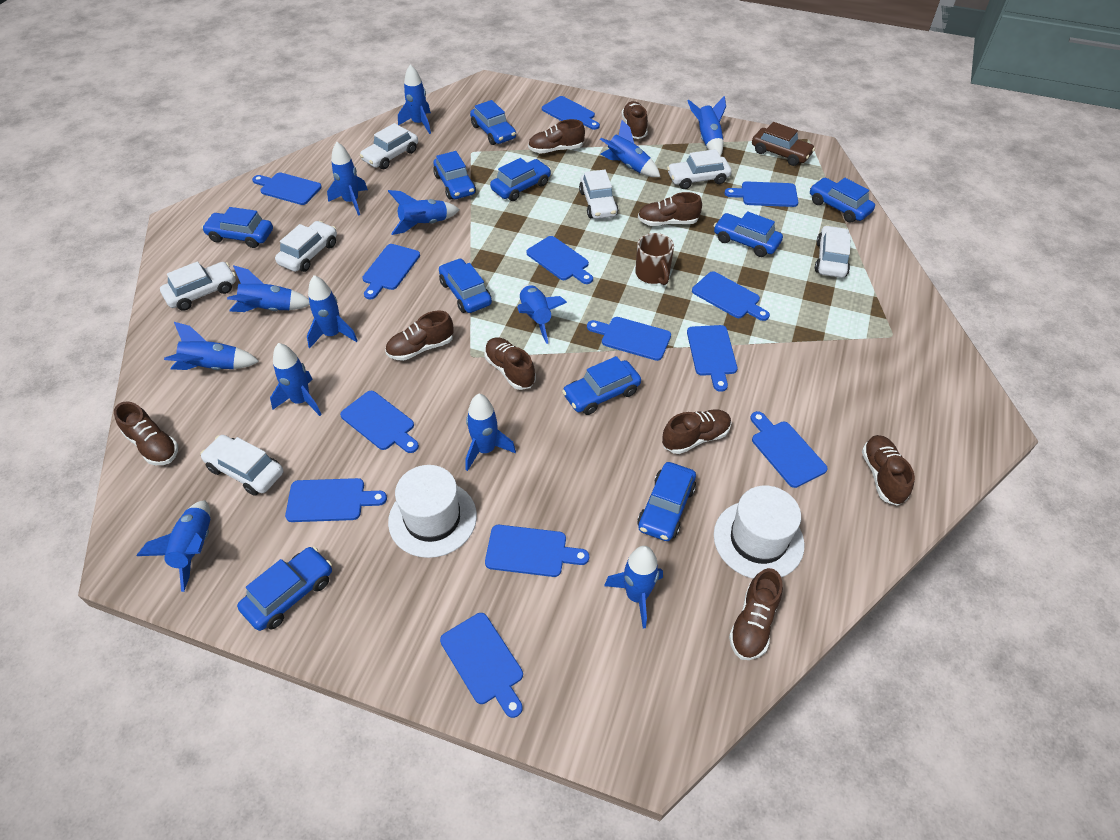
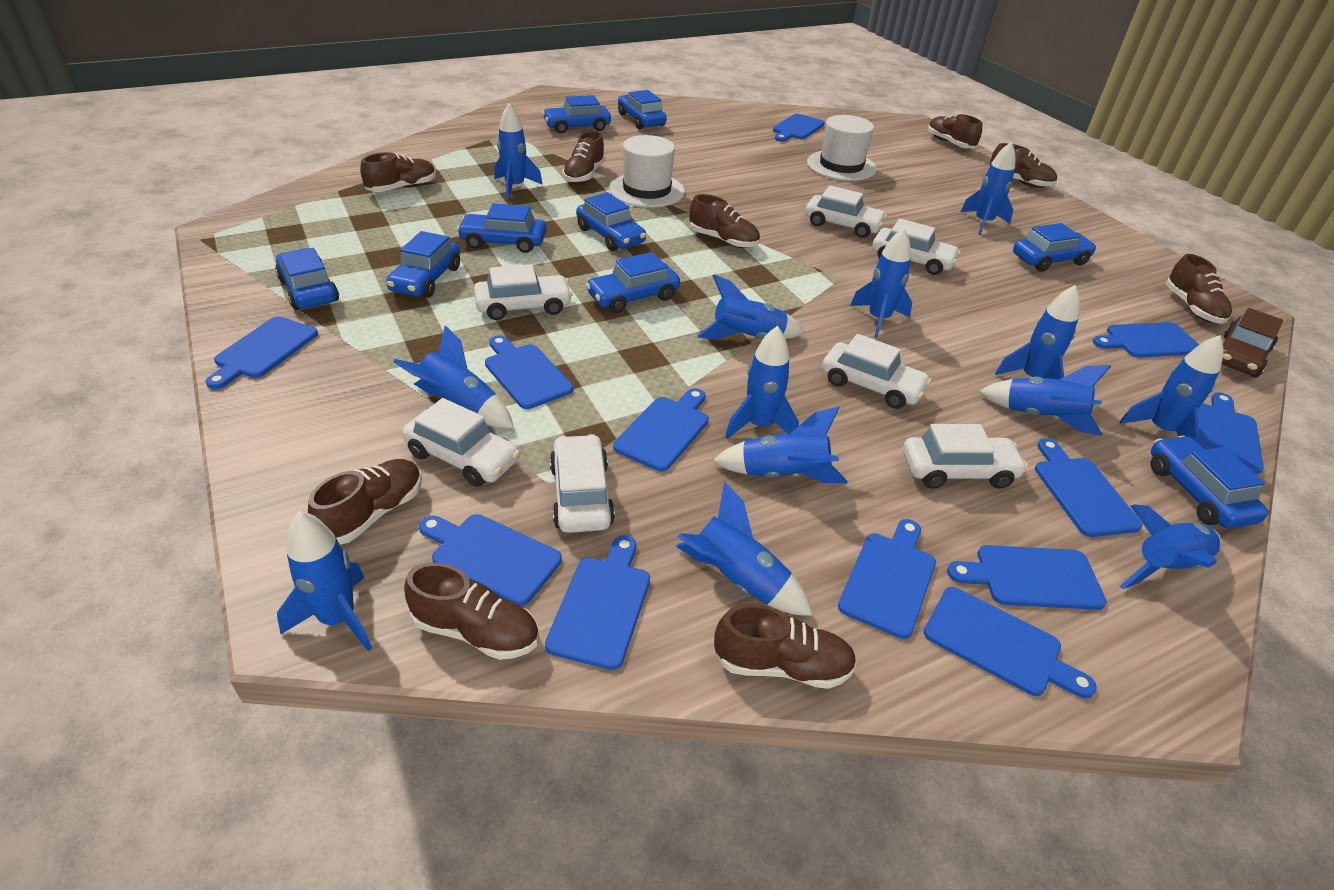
blue car: [202,207,273,248] [237,546,332,631] [433,151,476,200] [439,258,492,313] [470,100,516,145] [490,158,551,201] [562,356,641,415] [637,462,696,541] [714,211,783,257] [810,178,875,223] = 10 -> [275,248,339,310] [386,231,460,298] [457,203,546,253] [542,95,611,134] [576,192,646,251] [586,252,680,313] [618,90,667,129] [1013,223,1097,272] [1151,435,1268,529] = 9
blue cutting board: [252,173,322,205] [285,478,387,522] [340,391,419,453] [362,244,420,300] [440,613,523,718] [485,525,589,577] [526,236,593,284] [542,96,600,130] [587,317,671,361] [687,325,737,392] [692,271,770,321] [724,182,798,207] [750,411,827,488] = 13 -> [205,316,318,389] [419,514,562,606] [485,335,573,409] [545,535,650,670] [613,388,709,471] [773,114,825,142] [838,519,936,639] [924,587,1097,699] [947,545,1107,610] [1035,438,1142,537] [1093,322,1199,358] [1197,392,1264,474] = 12
brown mug: [635,233,674,285] = 1 -> none = 0

